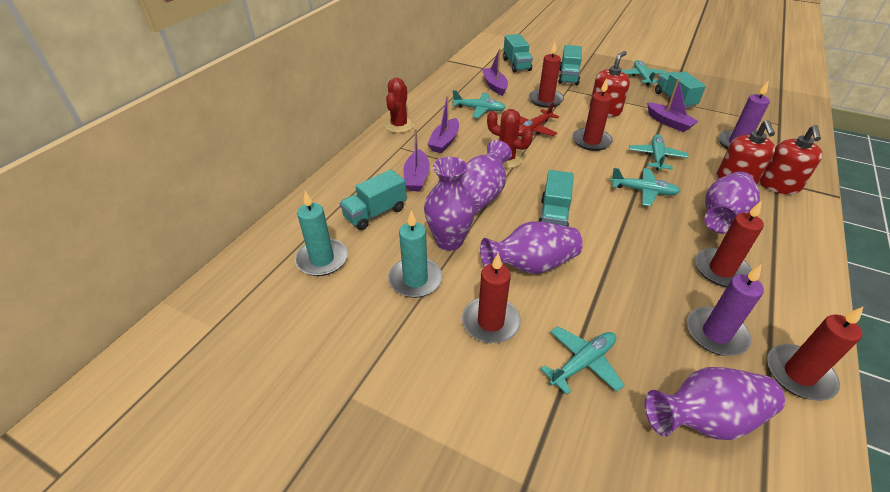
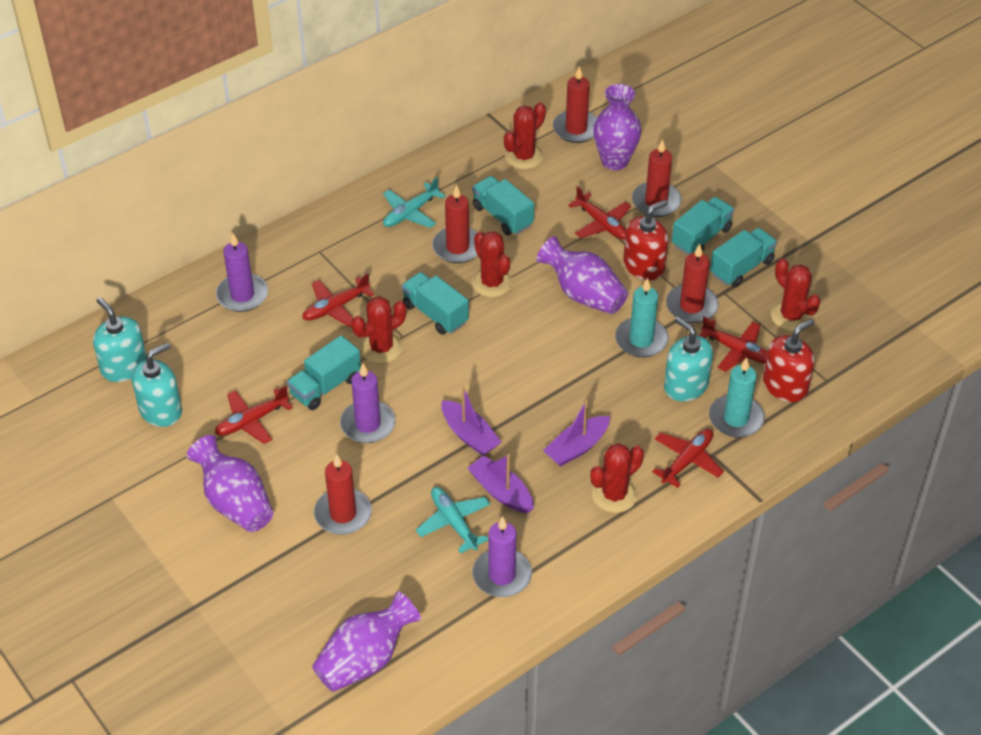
purple boat: [403,129,430,191] [427,96,459,153] [482,48,508,96] [647,78,699,132] = 4 -> [441,387,502,456] [468,454,534,513] [543,400,610,467] = 3
purple candle: [687,265,764,356] [718,80,770,149] = 2 -> [216,233,268,312] [340,364,396,443] [472,516,532,597] = 3
purple vase: [424,157,476,251] [461,140,512,213] [480,221,583,274] [645,367,785,440] [704,171,760,234] = 5 -> [187,435,274,532] [312,591,421,692] [536,236,628,314] [593,84,641,170] = 4
red cactus: [384,78,414,133] [487,109,533,168] = 2 -> [352,296,406,364] [472,231,512,297] [504,102,546,169] [590,443,644,513] [771,258,821,331] = 5
red plane: [518,102,559,136] = 1 -> [215,386,293,444] [302,273,375,327] [568,186,631,240] [652,429,724,488] [699,317,768,372] = 5
red soap dispenser: [590,51,630,117] [716,120,775,184] [759,125,823,194] = 3 -> [623,200,668,280] [763,319,815,402] = 2
turquoise plane: [452,90,506,118] [540,326,624,395] [610,168,680,206] [621,60,666,86] [629,134,688,170] = 5 -> [383,177,445,228] [416,487,490,553] = 2
turquoise soap dispenser: none = 0 -> [93,297,147,382] [132,342,182,427] [664,317,713,401] = 3

